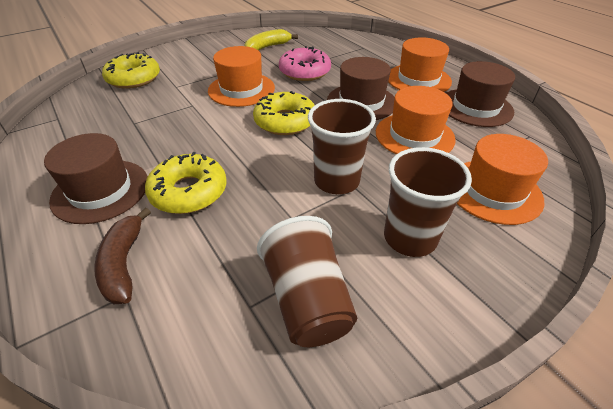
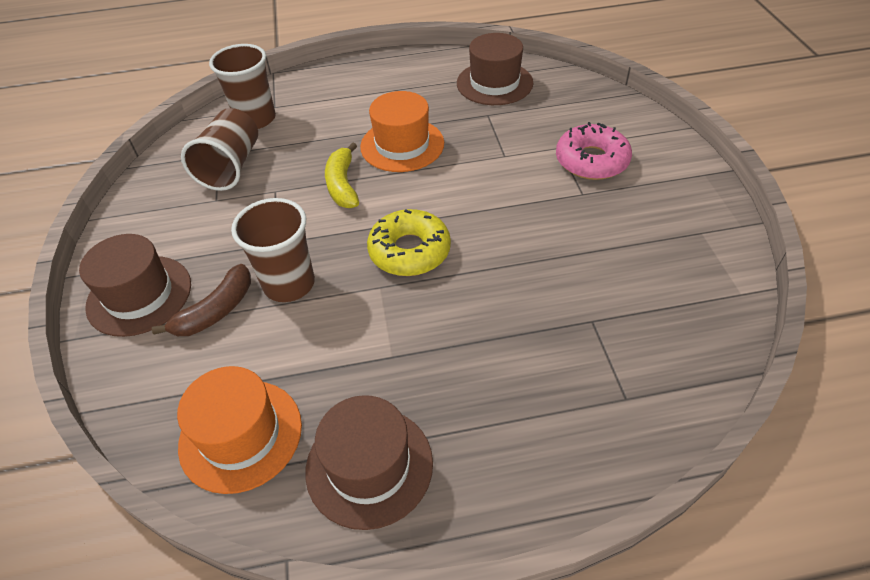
orange hat: [208,46,275,107] [376,86,456,154] [388,37,452,92] [457,134,548,225] = 4 -> [177,366,302,494] [360,91,444,172] = 2
yellow donut: [102,52,160,89] [145,152,227,214] [253,91,315,135] = 3 -> [367,209,451,276] = 1

